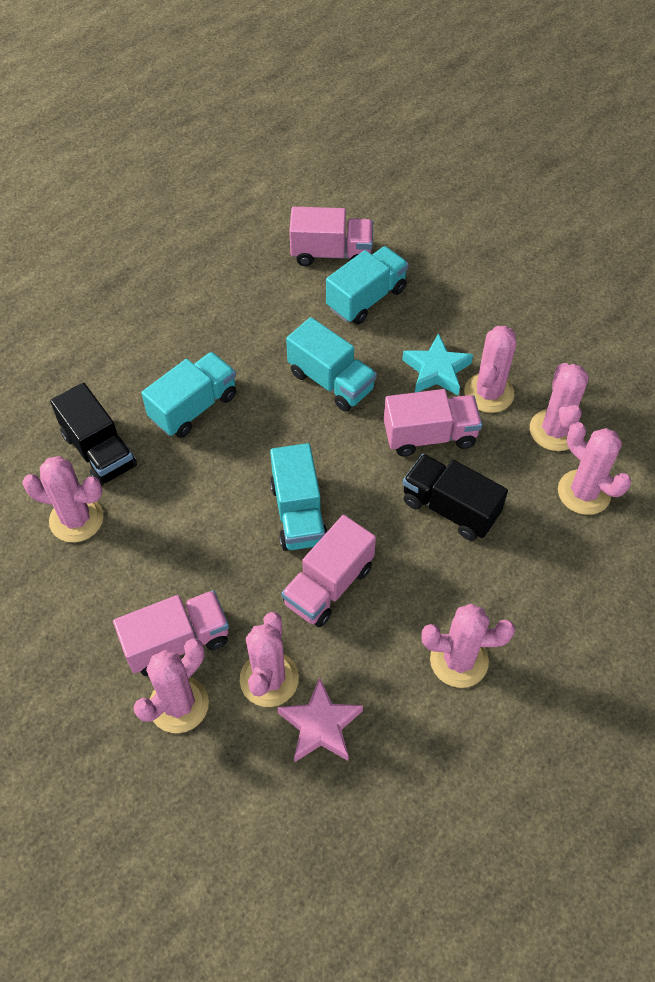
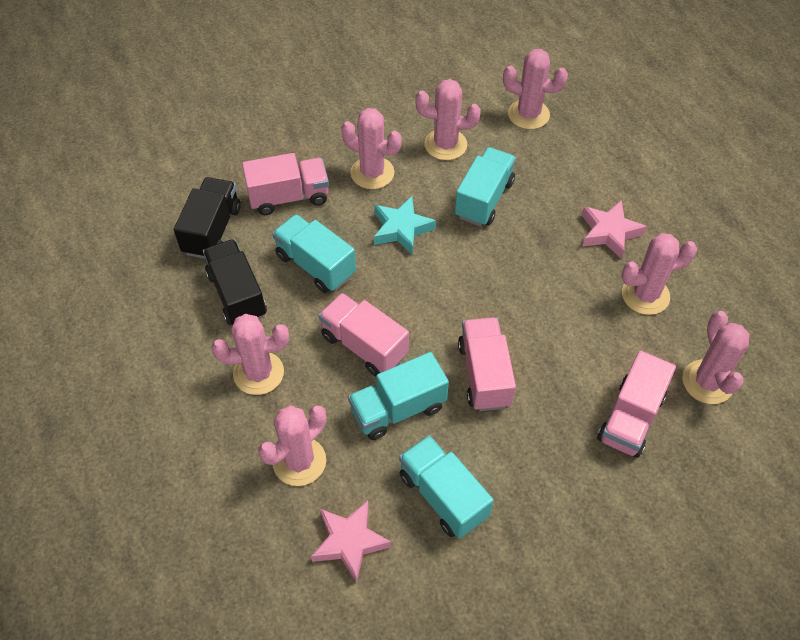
pink star: [277,677,363,762] = 1 -> [311,501,391,583] [582,200,647,259] = 2

